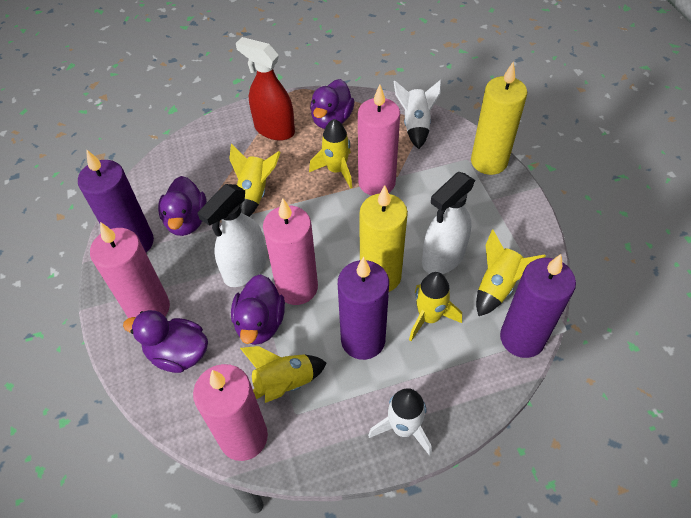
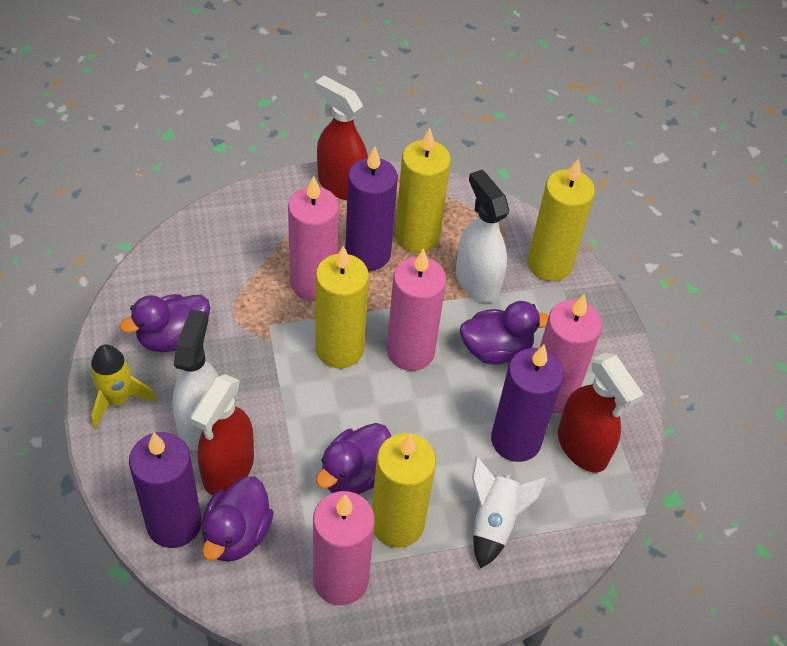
red spray bottle: [236,37,295,141] = 1 -> [191,374,254,495] [315,76,368,200] [558,353,644,472] = 3
white rocket: [368,388,432,456] [393,80,442,149] = 2 -> [472,456,546,568] = 1
yellow candle: [360,185,408,292] [471,61,527,175] = 2 -> [315,246,369,368] [372,433,436,548] [395,128,451,253] [527,158,595,281] = 4
yellow rocket: [229,144,281,217] [240,346,326,403] [309,119,352,189] [409,272,462,341] [476,230,546,316] = 5 -> [90,344,157,429] = 1

